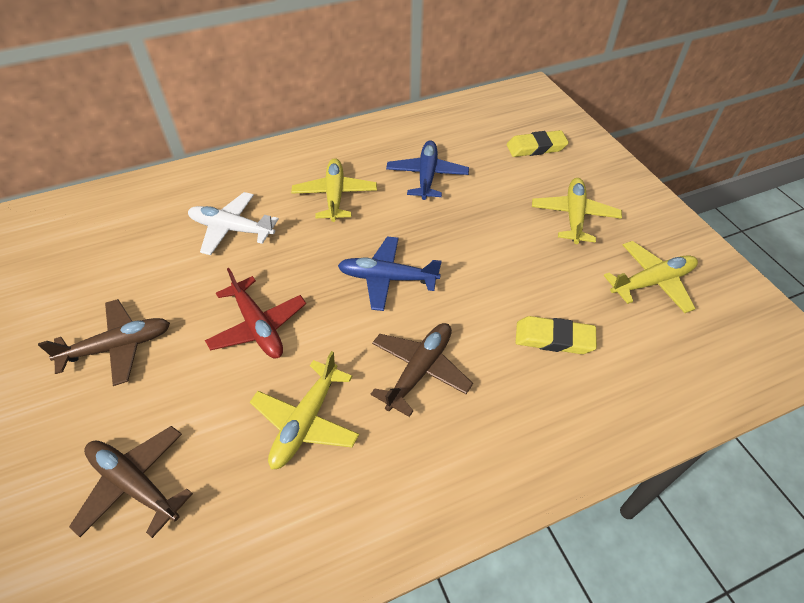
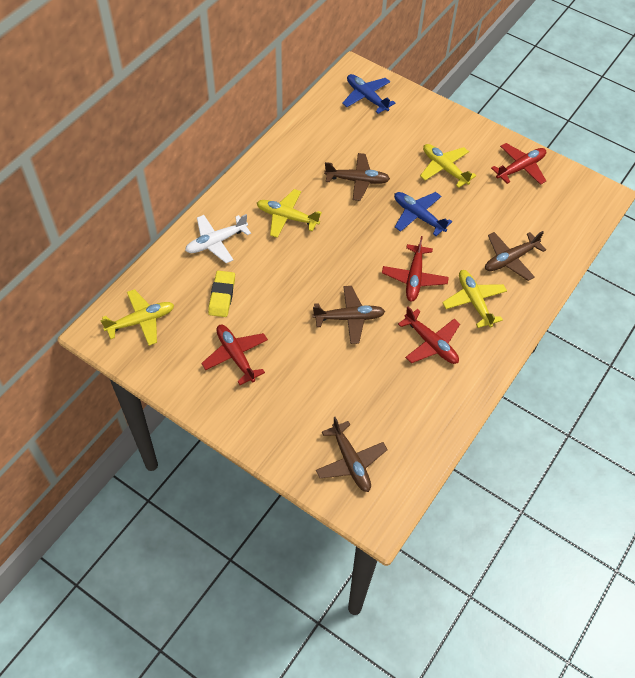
brown plane: [38,299,170,386] [69,426,193,538] [371,323,473,417] = 3 -> [312,286,385,344] [316,417,388,492] [324,153,390,201] [485,231,546,281] = 4
red plane: [205,268,306,358] = 1 -> [201,325,268,385] [382,236,449,302] [398,306,460,364] [491,143,546,185] = 4
yellow eraser: [507,130,569,157] [515,316,597,354] = 2 -> [208,271,235,317] = 1

